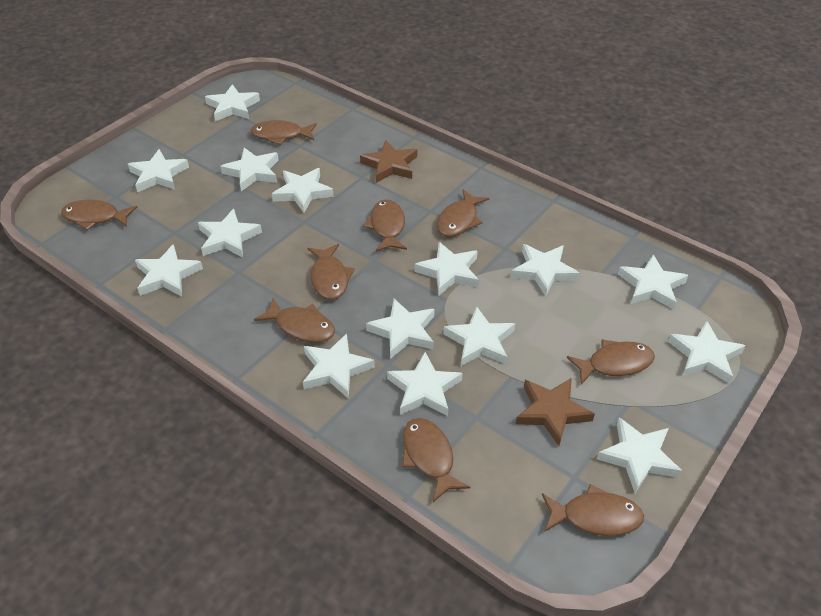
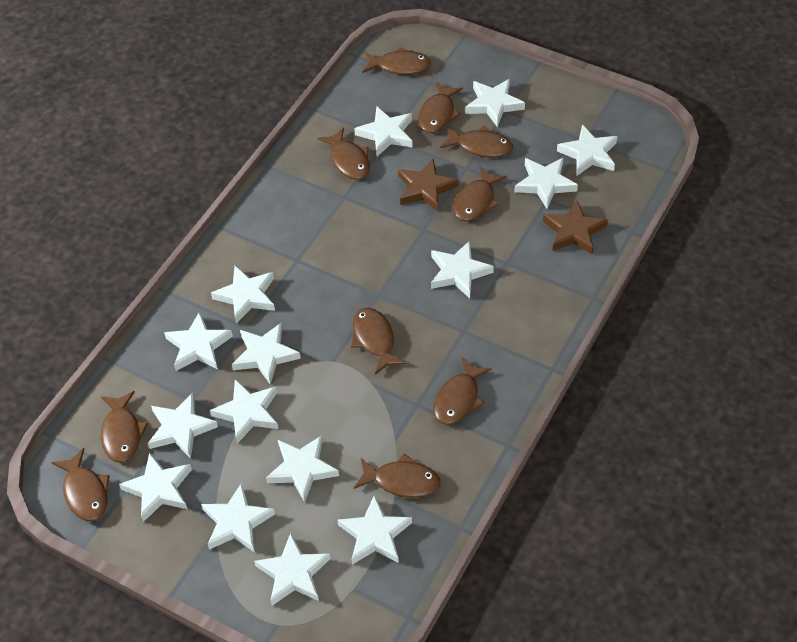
brown fish: [61,200,137,230] [250,120,317,145] [254,298,335,343] [308,244,355,300] [363,200,407,252] [402,418,470,502] [437,189,489,237] [542,484,644,536] [567,339,655,385] = 9 -> [51,448,110,521] [101,391,148,462] [318,127,370,180] [351,307,406,375] [354,454,441,498] [363,47,431,75] [418,82,463,133] [433,356,492,425] [440,126,513,158] [453,166,507,221] = 10

